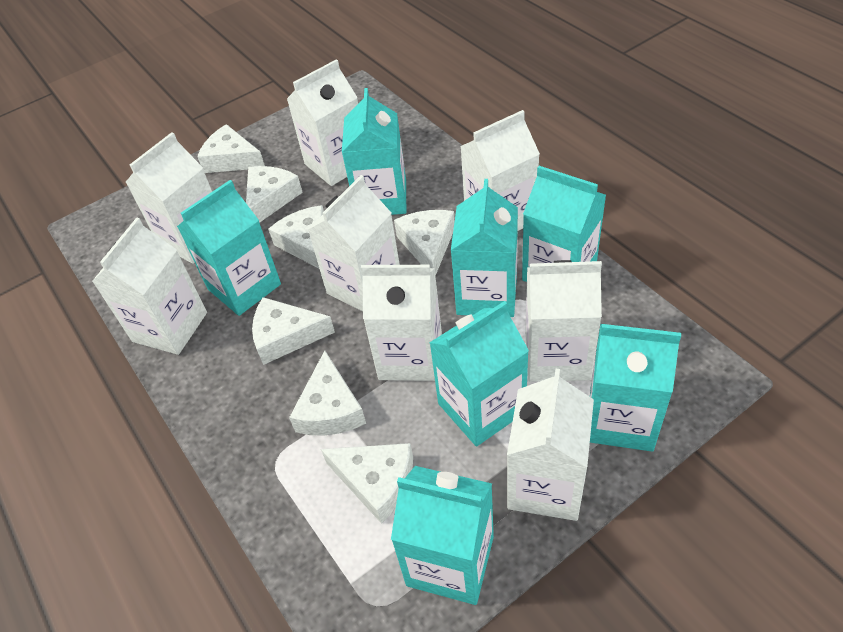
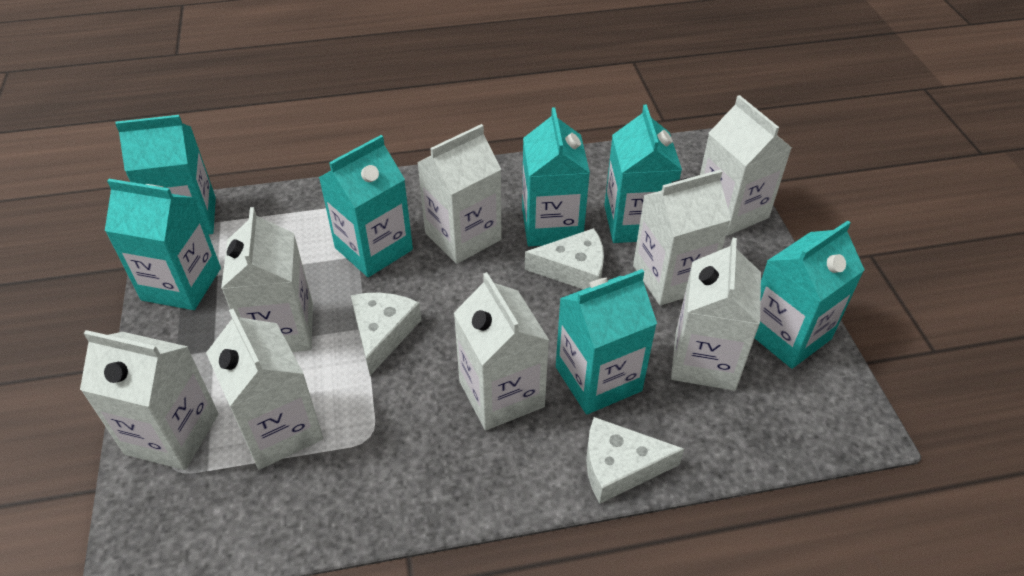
white cheese: [197,124,265,173] [246,166,303,223] [252,297,335,365] [268,205,324,269] [289,351,366,436] [321,443,413,524] [394,210,455,276] = 7 -> [351,293,421,375] [525,228,604,290] [586,417,684,504] = 3

